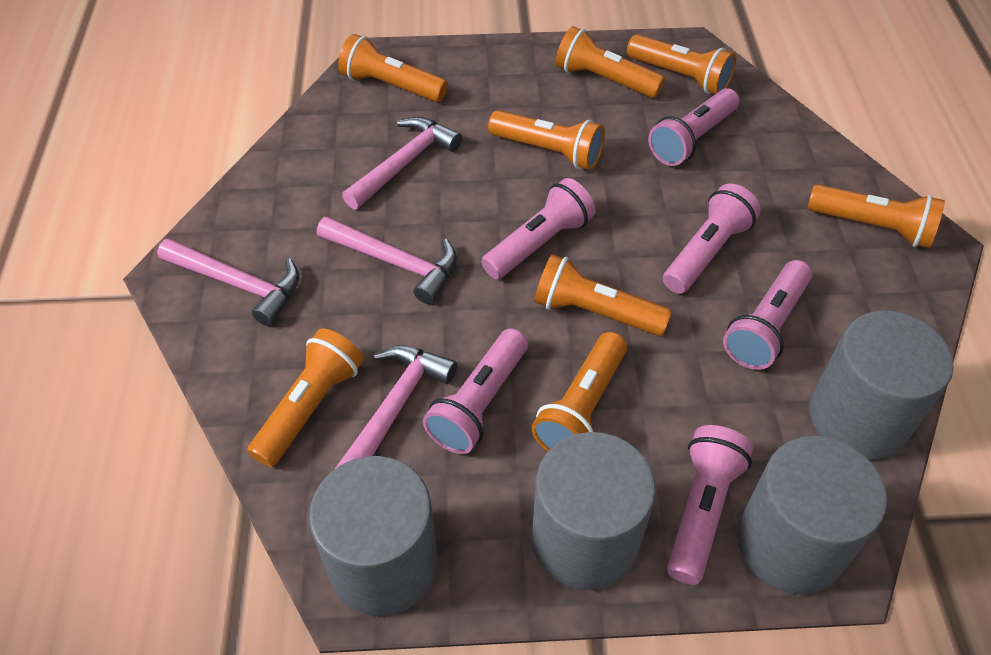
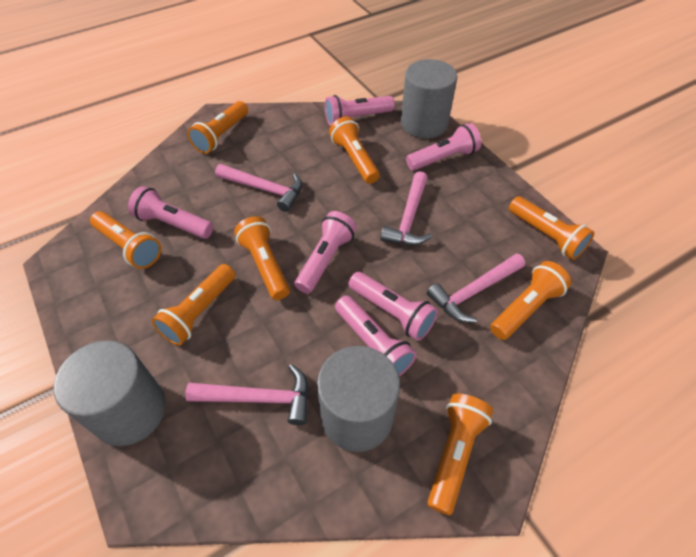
grey cylinder: [309,456,438,616] [532,432,656,590] [737,436,887,595] [809,311,954,460] = 4 -> [54,340,166,446] [317,346,400,452] [401,59,457,138] = 3

